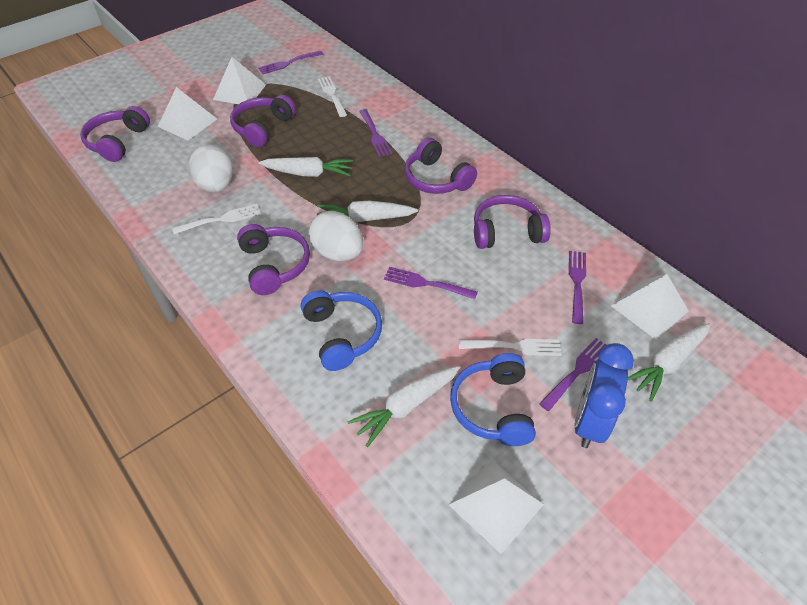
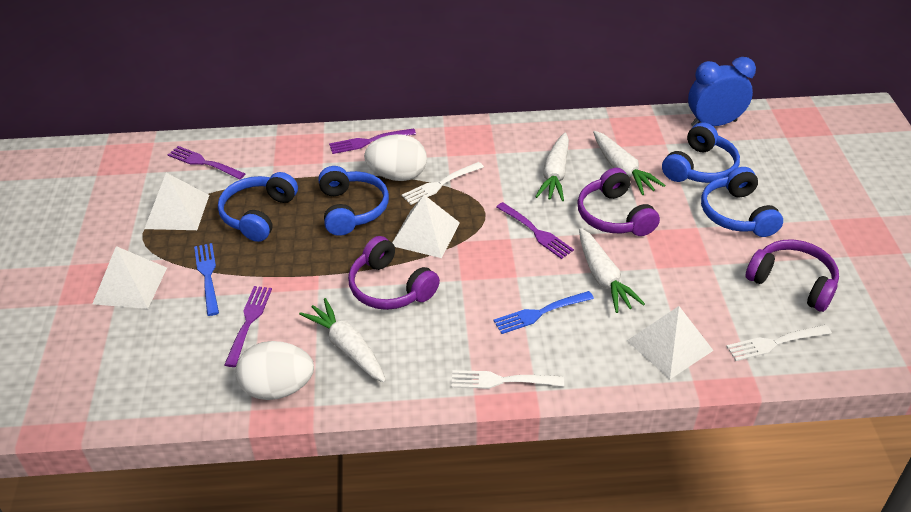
blue fork: none = 0 -> [194,243,219,316] [494,291,594,334] = 2
blue headphones: [301,290,382,371] [450,353,536,446] = 2 -> [218,172,298,242] [318,166,389,236] [662,122,740,183] [701,167,783,237] = 4
purple fork: [258,51,323,74] [359,109,392,157] [384,267,478,299] [539,338,606,411] [569,251,586,324] = 5 -> [168,146,245,179] [224,286,272,367] [329,128,416,154] [496,202,574,259] = 4
purple headphones: [80,106,150,162] [230,95,296,147] [237,224,310,295] [404,138,477,194] [474,195,551,249] = 5 -> [348,236,440,310] [577,168,660,236] [745,239,839,312] = 3

